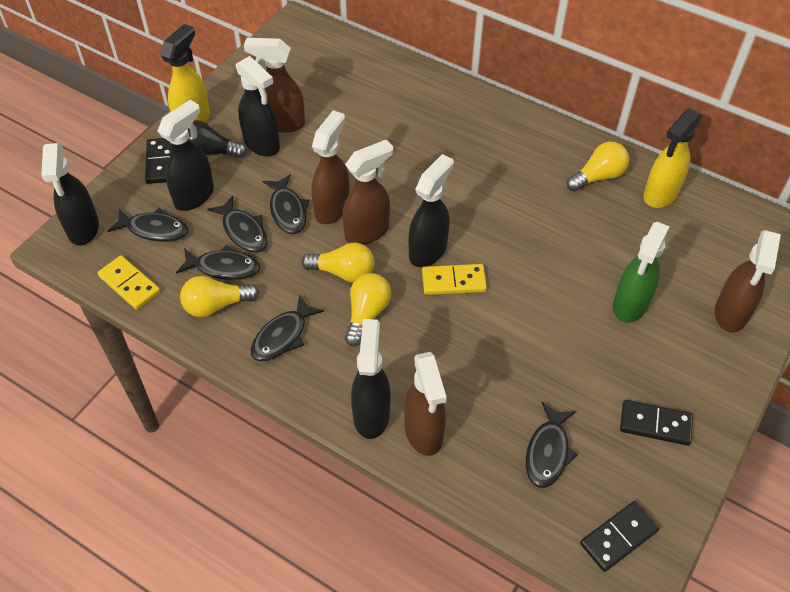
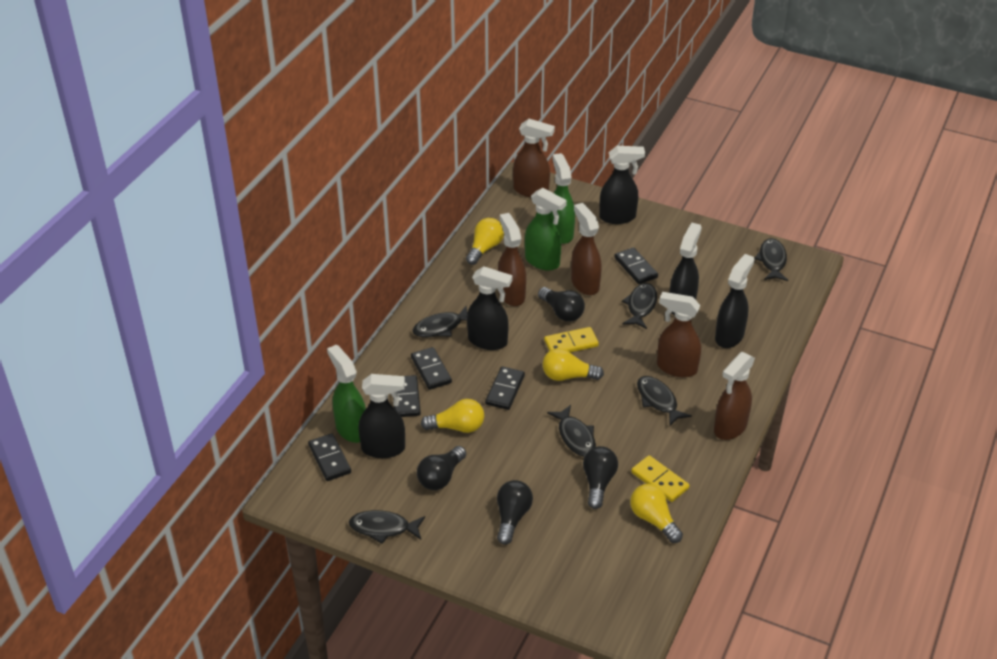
black domino: [145,138,172,184] [580,501,659,572] [620,400,693,446] = 3 -> [308,433,351,481] [393,375,421,417] [411,347,452,390] [485,366,525,410] [614,247,658,284] = 5
black light bulb: [188,120,247,158] = 1 -> [417,446,466,490] [497,480,533,545] [538,287,585,322] [583,446,618,509] = 4
green spray bottle: [613,221,670,323] = 1 -> [327,345,366,443] [525,188,567,271] [551,153,575,244] = 3
yellow spray bottle: [160,24,210,123] [644,108,702,208] = 2 -> none = 0

